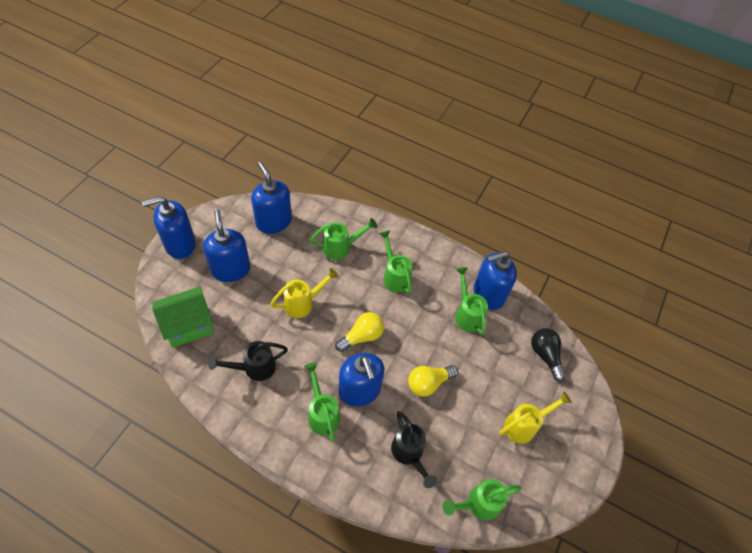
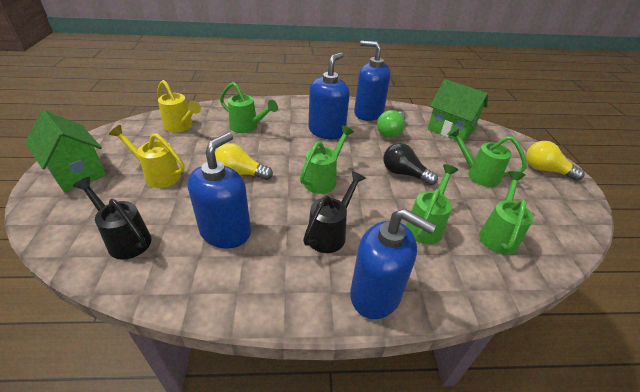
blue soap dispenser: [142,196,196,259] [203,209,250,282] [251,162,292,234] [339,353,384,406] [474,251,517,310] = 5 -> [187,132,251,248] [308,52,350,139] [350,209,436,319] [354,41,391,121] = 4
green house: [152,287,214,347] = 1 -> [25,110,106,192] [428,79,488,142] = 2
green light bulb: none = 0 -> [377,110,405,138] = 1

